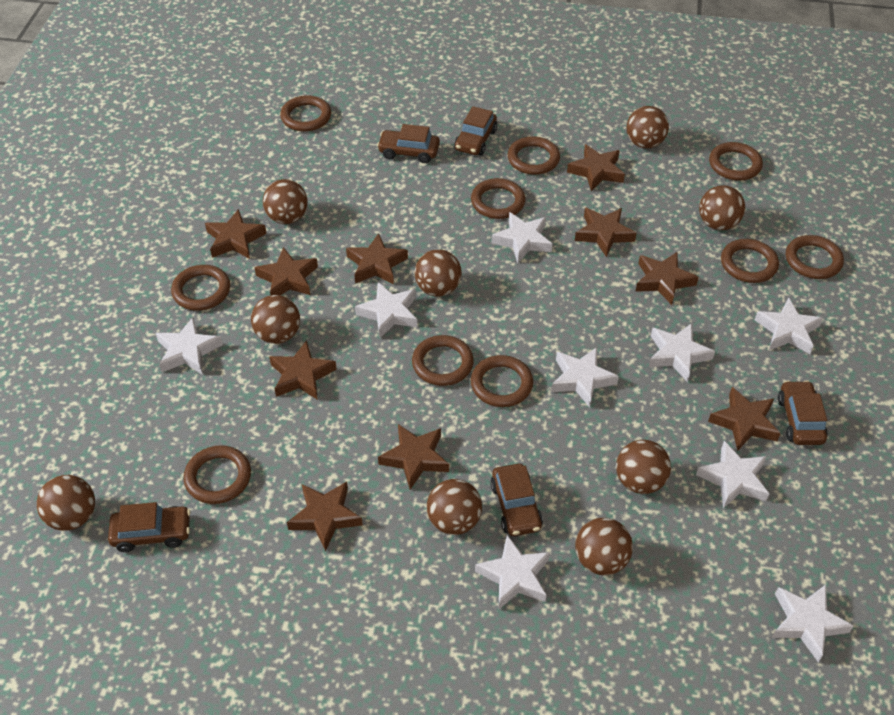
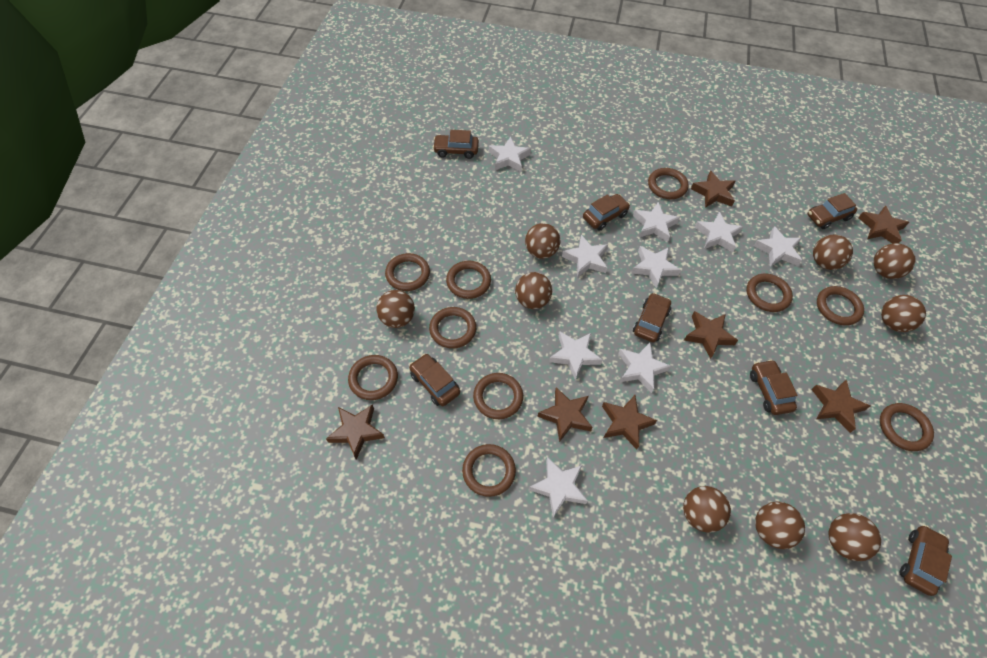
brown car: [108,502,191,552] [377,124,440,163] [454,106,497,156] [490,464,543,536] [778,380,828,445] = 5 -> [409,354,460,406] [433,130,479,159] [583,194,630,231] [633,293,671,342] [750,359,798,415] [808,193,857,229] [900,525,952,596] = 7
brown star: [205,209,267,259] [254,247,318,295] [269,340,337,400] [287,482,363,551] [346,233,408,285] [378,424,449,490] [567,144,625,191] [575,208,637,257] [635,252,699,305] [708,387,781,451] = 10 -> [326,404,385,460] [537,387,593,442] [602,395,657,450] [684,311,738,359] [691,170,735,208] [811,380,870,433] [858,205,909,243] = 7

